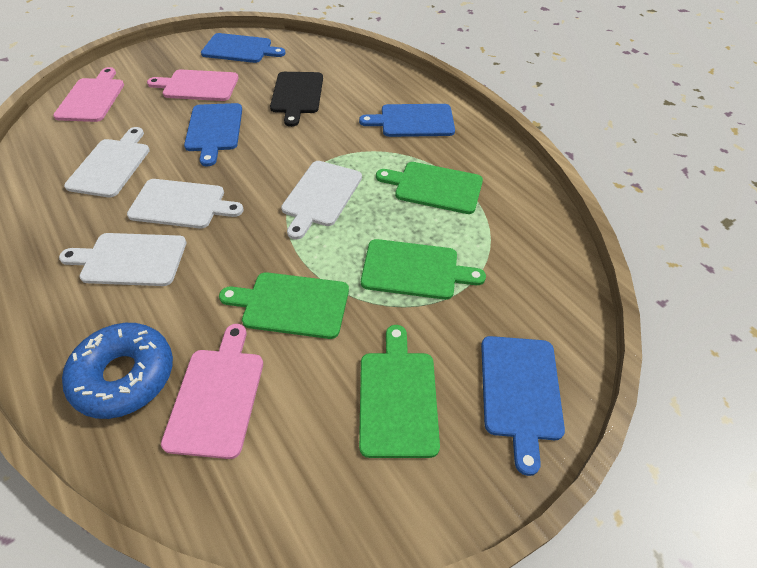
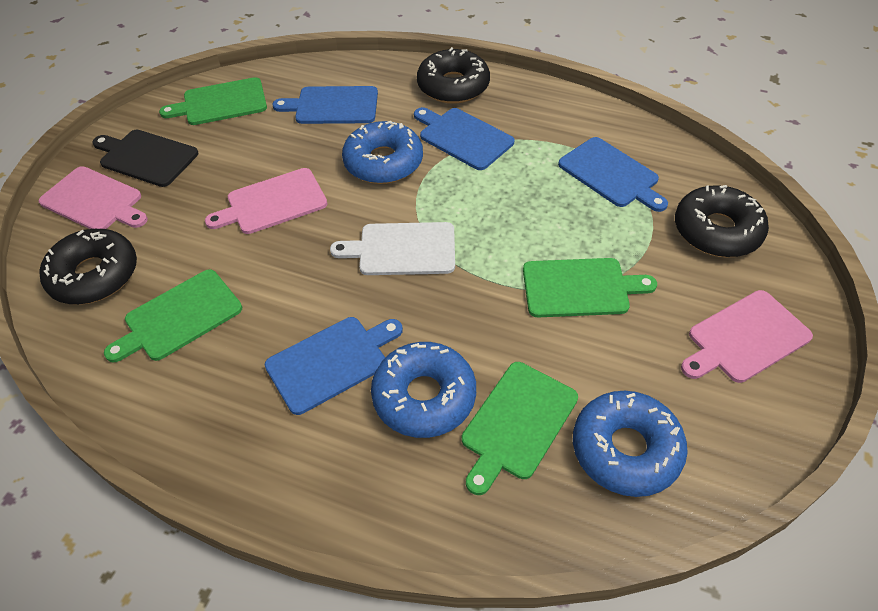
black donut: none = 0 -> [39,229,137,305] [417,47,490,104] [675,185,769,257] = 3
blue donut: [62,323,173,419] = 1 -> [342,121,423,184] [371,342,476,438] [573,391,688,497] = 3
white cutting board: [59,233,186,286] [64,127,150,197] [127,179,244,228] [281,161,362,240] = 4 -> [330,222,455,275] = 1

